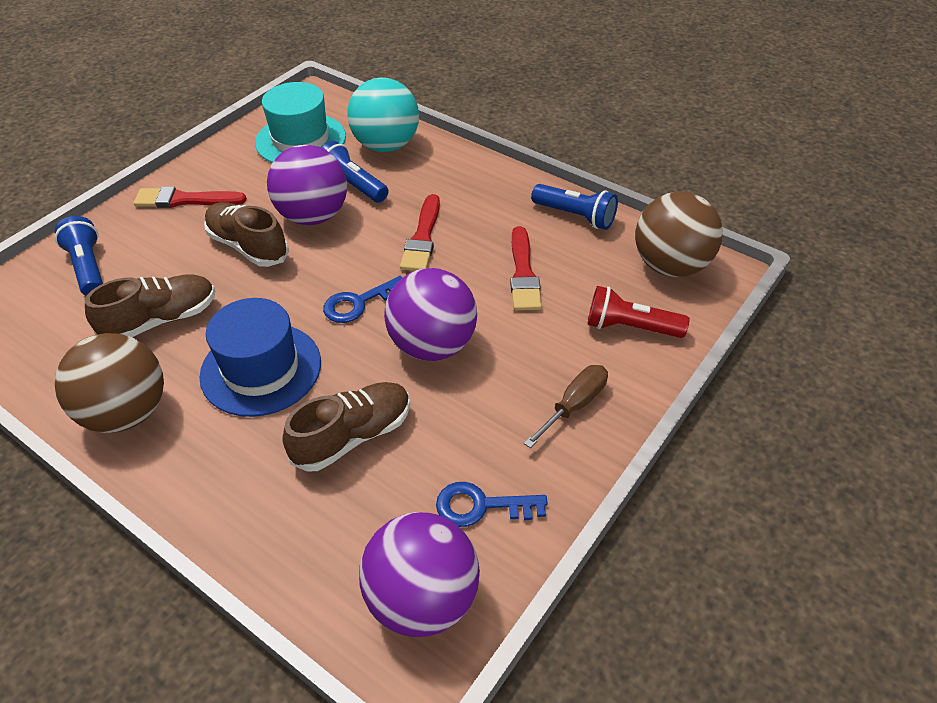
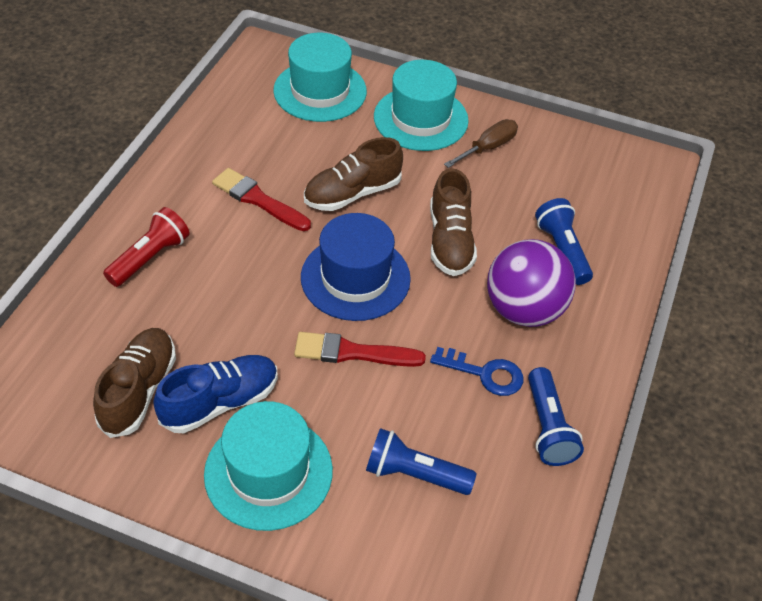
blue key: [323,276,402,323] [436,482,548,527] = 2 -> [430,347,524,396] = 1
blue shoe: none = 0 -> [153,355,278,433] = 1
brown ball: [55,333,164,433] [635,191,723,277] = 2 -> none = 0
purple ball: [267,145,347,225] [359,512,480,637] [384,268,477,361] = 3 -> [487,239,576,327] = 1
red brush: [134,187,247,208] [400,194,440,271] [510,226,542,311] = 3 -> [212,168,311,231] [294,332,426,367] = 2
turquoise ball: [347,77,419,152] = 1 -> none = 0
turquoise hat: [255,82,346,163] = 1 -> [204,401,333,531] [273,33,367,122] [374,60,469,151] = 3

